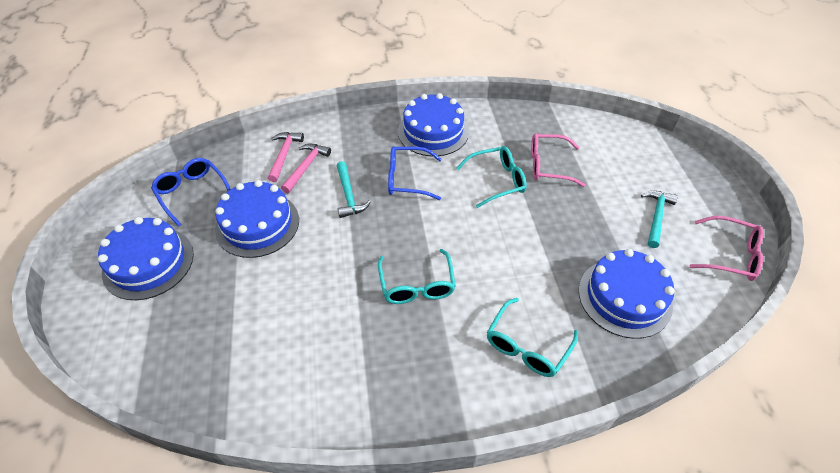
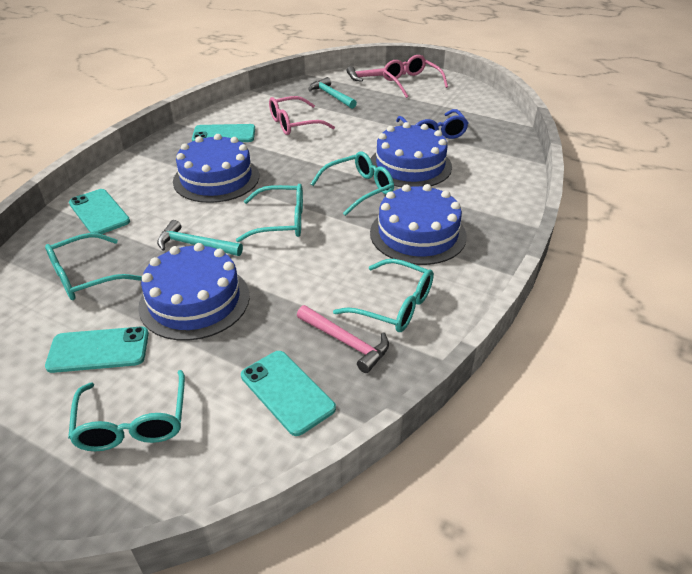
blue glasses: [151,158,231,227] [388,146,442,200] = 2 -> [396,109,468,139] = 1
turquoise glasses: [378,249,456,304] [456,146,527,208] [487,298,578,377] = 3 -> [45,233,142,300] [68,370,185,451] [236,184,303,242] [311,151,394,216] [333,259,434,332] = 5
turquoise phone: none = 0 -> [45,327,149,373] [69,189,130,234] [192,124,255,142] [241,351,336,436] = 4

